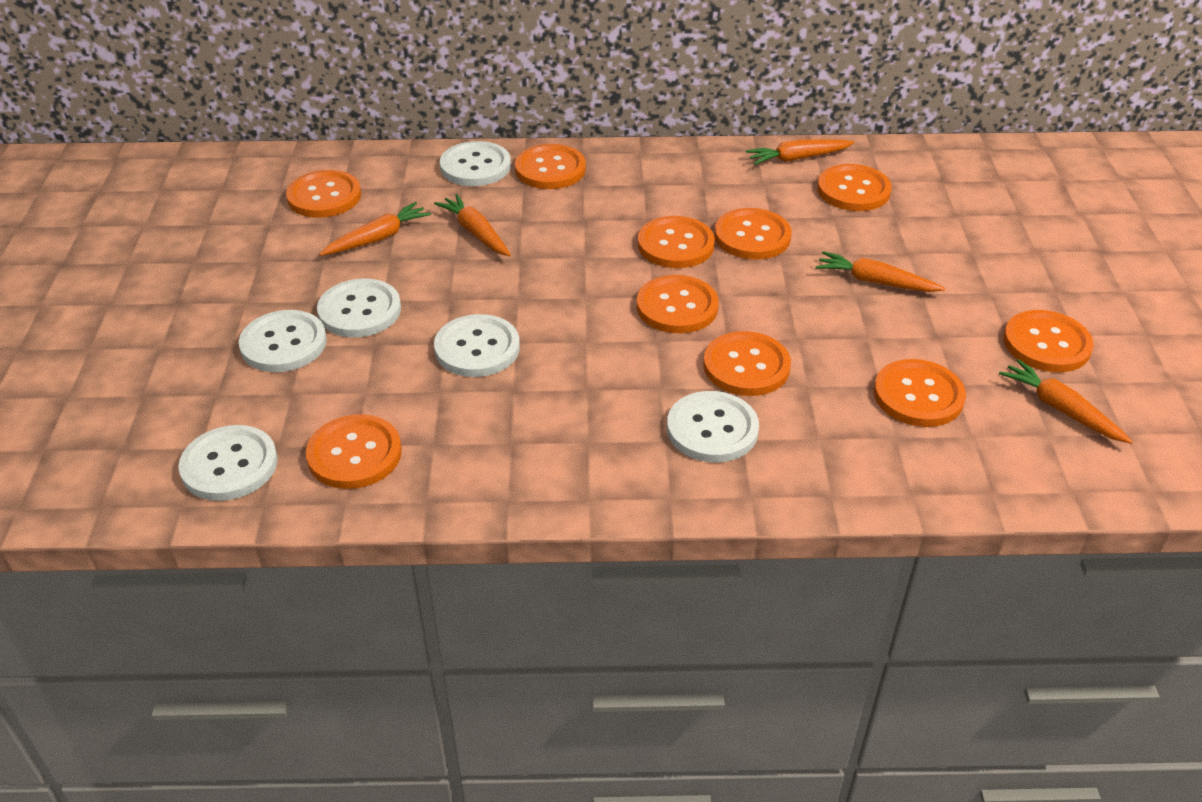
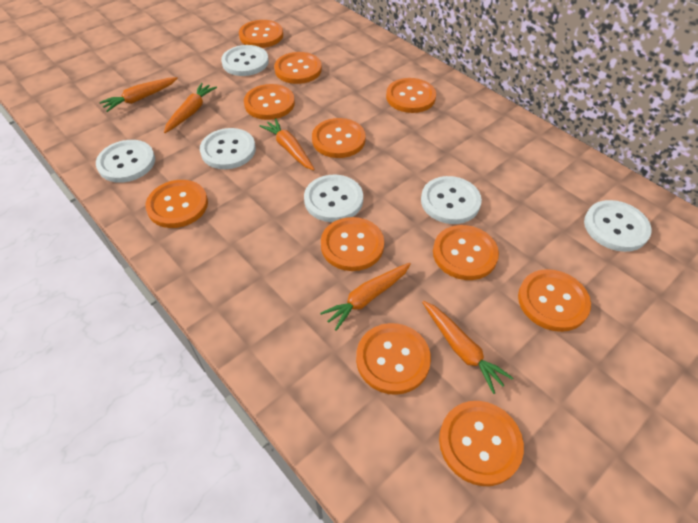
orange button: [286,170,361,218] [306,414,402,489] [515,144,586,189] [637,275,719,333] [638,216,715,268] [703,331,791,396] [715,208,792,260] [817,164,892,211] [874,359,966,427] [1004,310,1094,372] = 10 -> [146,180,208,228] [239,20,283,48] [244,84,295,120] [274,52,322,84] [312,118,366,158] [321,217,384,271] [356,323,431,395] [386,78,436,113] [433,225,499,280] [439,401,524,486] [518,269,591,332] = 11

